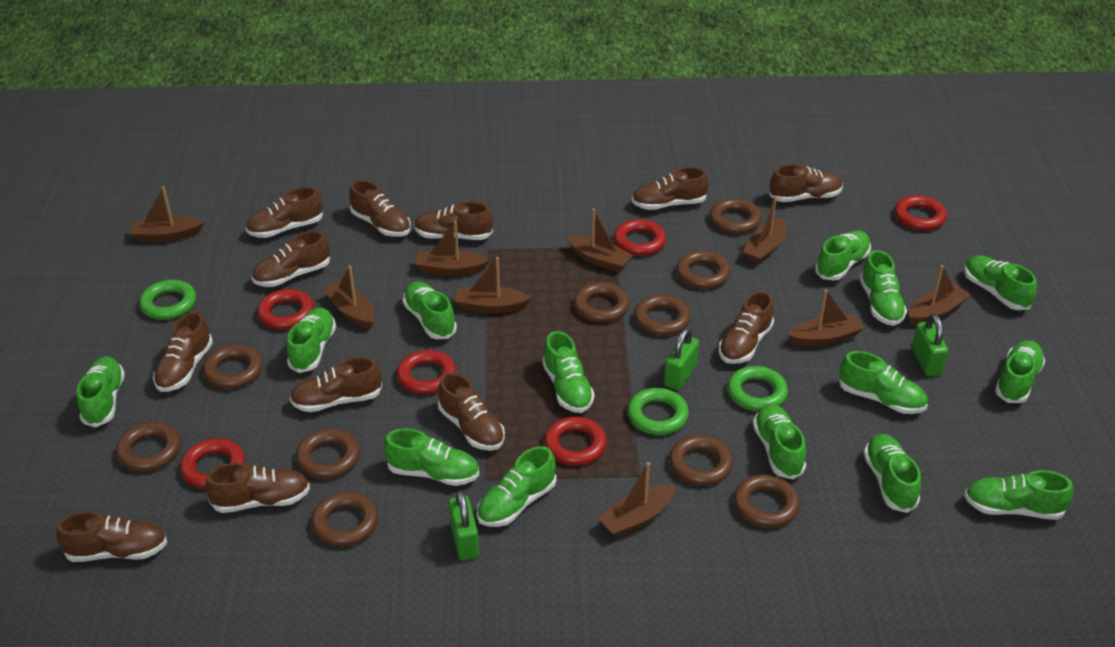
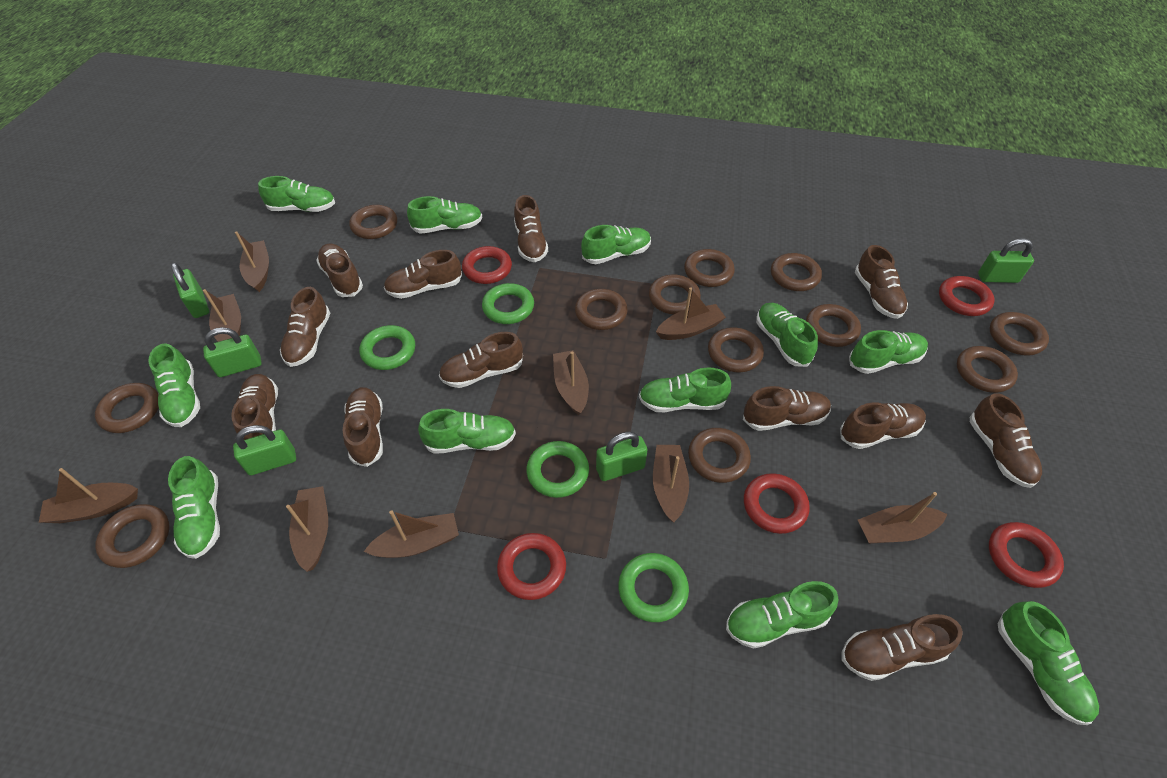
brown ring: [116,422,181,472] [203,344,263,389] [296,429,360,479] [311,492,378,546] [574,282,630,323] [634,295,691,336] [669,435,733,486] [676,250,731,289] [710,198,761,234] [734,474,800,528] = 10 -> [95,383,159,433] [95,504,169,568] [350,205,397,239] [575,289,628,330] [649,275,701,315] [684,249,735,287] [688,428,751,483] [708,327,764,372] [771,253,822,291] [806,304,861,347] [957,346,1018,393] [990,312,1049,356] = 12
green padlock: [449,490,479,560] [664,328,699,390] [912,314,948,376] = 3 -> [171,263,209,318] [203,327,262,377] [233,425,296,475] [596,432,647,481] [978,238,1034,283] = 5
green ring: [139,279,196,320] [628,388,689,435] [727,366,788,411] = 3 -> [360,325,415,370] [482,283,534,324] [526,441,589,498] [618,553,689,622] = 4
green shoe: [77,356,125,427] [287,307,336,373] [384,428,479,486] [403,281,457,339] [477,446,557,527] [542,331,595,413] [753,404,806,479] [815,230,871,280] [839,351,928,414] [860,250,907,326] [864,434,921,513] [964,255,1037,310] [964,470,1073,520] [995,340,1045,403] = 14 -> [148,343,200,427] [168,456,220,559] [258,176,335,212] [407,196,483,234] [418,409,516,454] [581,225,651,264] [639,367,731,412] [726,581,838,649] [756,303,818,367] [849,330,928,374] [998,601,1099,725] = 11
red ring: [180,438,245,489] [257,289,314,330] [397,350,456,394] [544,417,607,466] [614,219,666,256] [894,195,947,231] = 6 -> [462,246,512,284] [497,533,566,600] [744,473,810,534] [939,276,995,316] [989,522,1064,588] = 5

